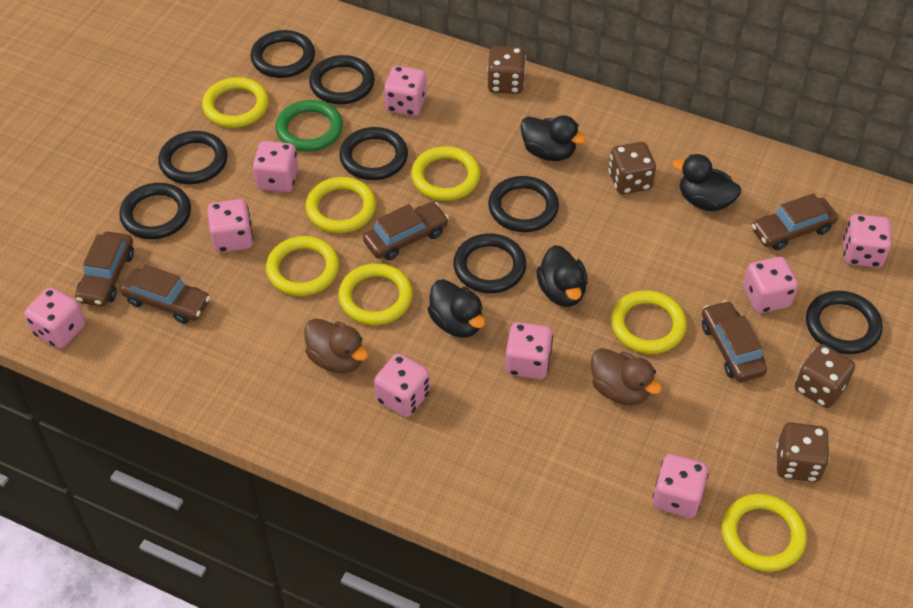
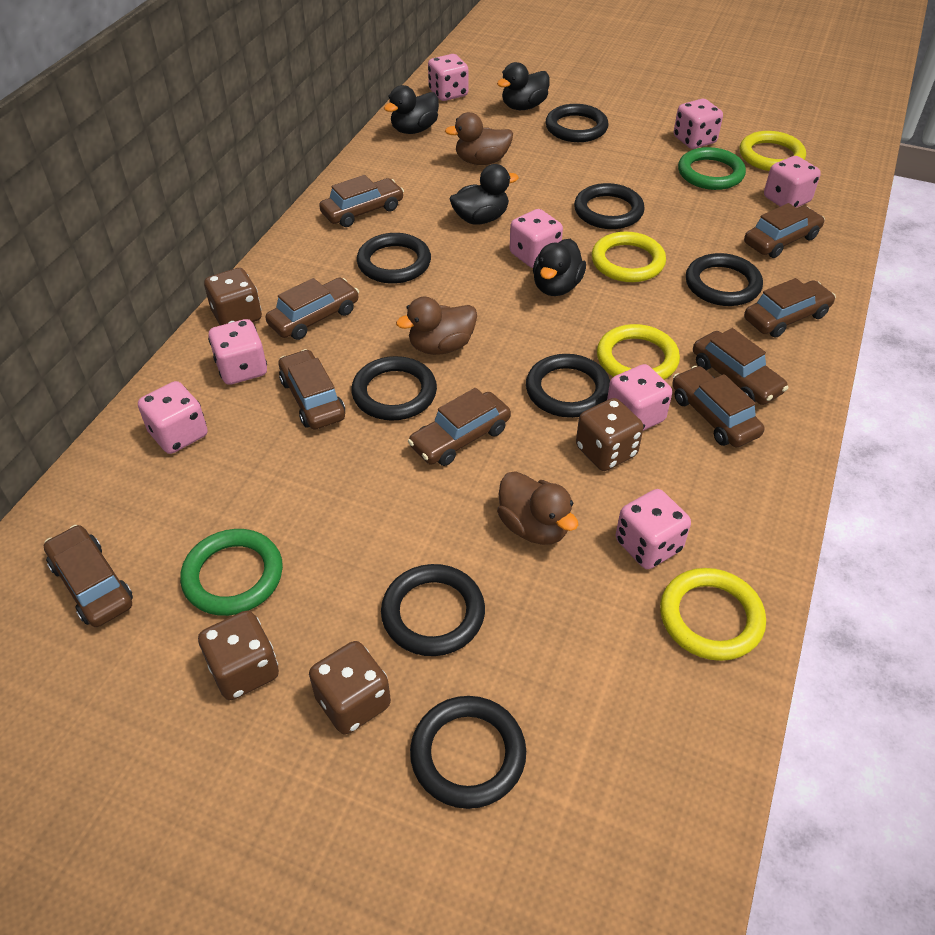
brown car: [75,232,134,306] [120,264,210,324] [363,202,449,260] [702,300,767,382] [752,193,838,250] = 5 -> [44,525,133,627] [265,278,359,340] [279,349,345,430] [319,175,404,227] [408,388,511,466] [672,366,765,447] [693,328,788,405] [744,203,825,258] [744,278,836,338] = 9
brown duck: [304,318,368,373] [591,348,662,405] = 2 -> [396,297,477,355] [445,112,513,165] [497,471,578,545] = 3
green ring: [275,100,343,152] = 1 -> [180,529,283,616] [678,147,746,190] = 2
pink dice: [25,287,85,349] [207,199,253,253] [252,141,298,192] [374,353,430,417] [384,66,427,116] [505,322,553,379] [652,454,709,518] [743,257,798,313] [843,214,892,268] = 9 -> [138,381,208,454] [208,319,267,385] [428,54,469,101] [510,209,563,268] [607,364,672,431] [616,489,691,569] [674,99,723,149] [764,156,821,208] = 8
yellow ring: [202,77,269,128] [266,236,339,296] [305,177,376,233] [338,263,413,325] [411,146,481,201] [611,290,687,354] [722,494,807,572] = 7 -> [592,232,666,282] [597,324,680,380] [660,568,766,661] [740,131,806,171] = 4

